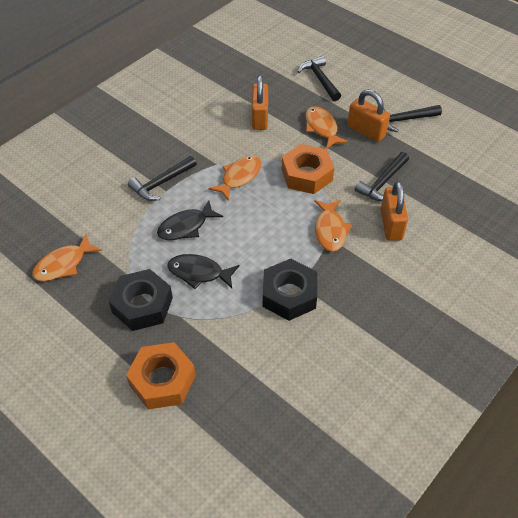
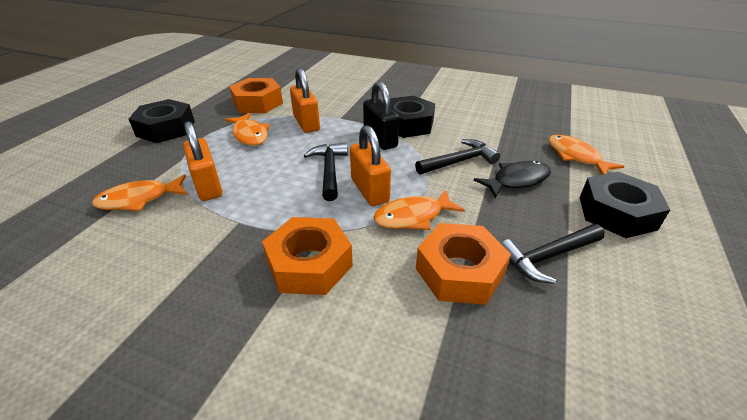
black fish: [157,200,223,240] [167,254,239,289] = 2 -> [474,161,551,198] = 1
black hammer: [128,156,197,201] [298,56,341,101] [354,152,409,201] [383,105,442,132] = 4 -> [304,143,348,201] [415,139,500,175] [501,224,605,284] = 3
black nut: [109,269,173,331] [263,259,317,321] = 2 -> [129,99,195,143] [390,96,435,138] [580,172,670,238] = 3
black padlock: none = 0 -> [363,81,399,150] = 1
orange nut: [126,342,196,409] [282,144,334,194] = 2 -> [229,78,283,113] [262,217,353,295] [416,223,511,305] = 3

